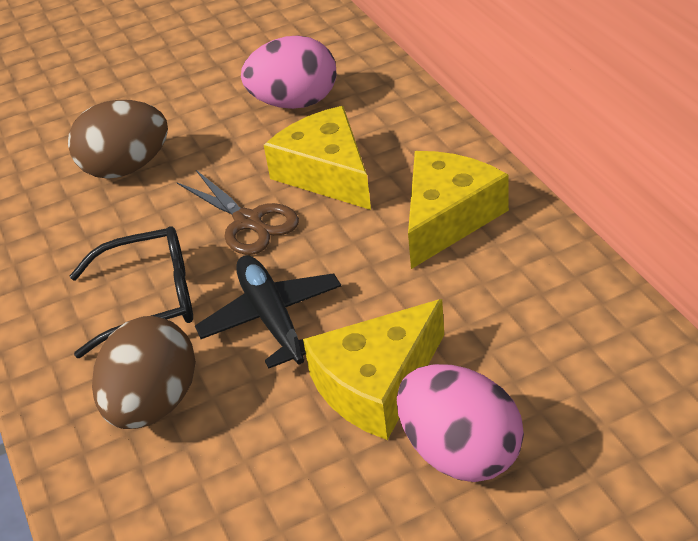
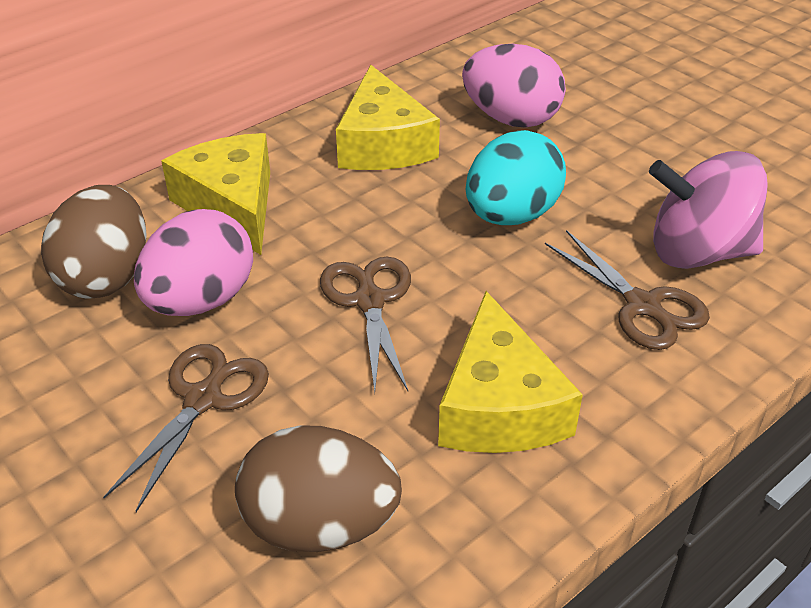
black glasses: [70,226,193,358] = 1 -> none = 0
black plane: [195,255,341,368] = 1 -> none = 0
brown scissors: [177,170,299,255] = 1 -> [103,344,269,512] [320,257,411,392] [545,230,710,350] = 3
pink spinning top: none = 0 -> [649,151,768,269] = 1
turquoise egg: none = 0 -> [466,130,566,225] = 1

